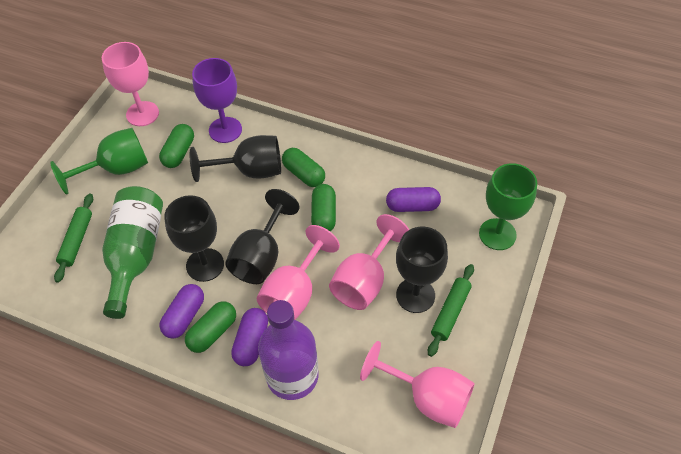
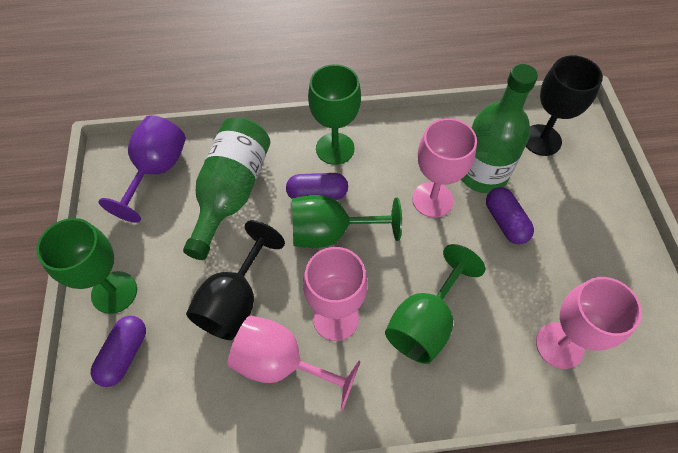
black goblet: [164,195,224,282] [190,135,281,182] [225,189,299,284] [396,227,448,313] = 4 -> [186,220,285,340] [526,55,603,156] = 2
green bottle: [102,186,163,319] = 1 -> [183,117,270,260] [461,64,538,193] = 2
green capsule: [159,124,194,168] [185,301,236,353] [282,148,325,187] [311,184,336,231] = 4 -> none = 0
green goblet: [50,128,148,195] [479,163,537,250] = 2 -> [36,218,137,314] [292,195,402,248] [308,64,361,165] [385,244,485,364] = 4
green rolling pin: [54,193,93,283] [428,264,474,357] = 2 -> none = 0
purple bottle: [258,300,319,400] = 1 -> none = 0

